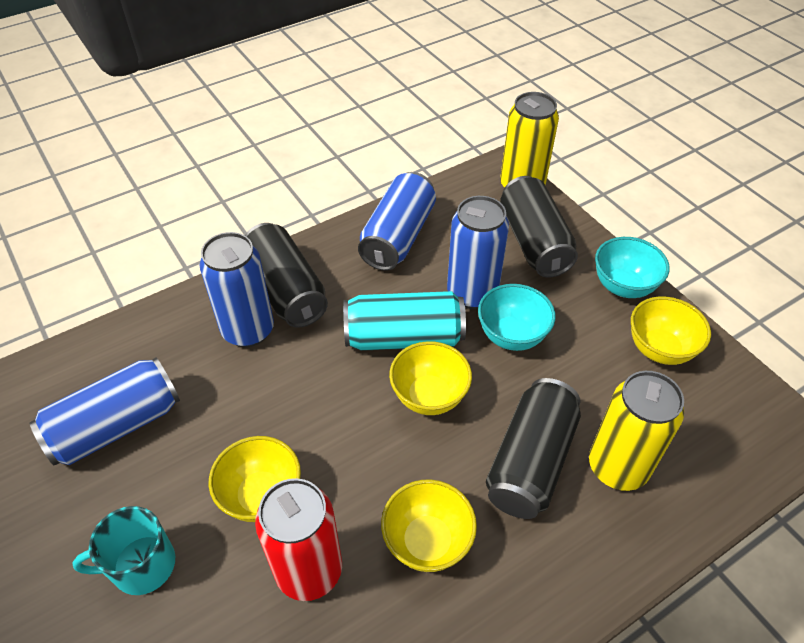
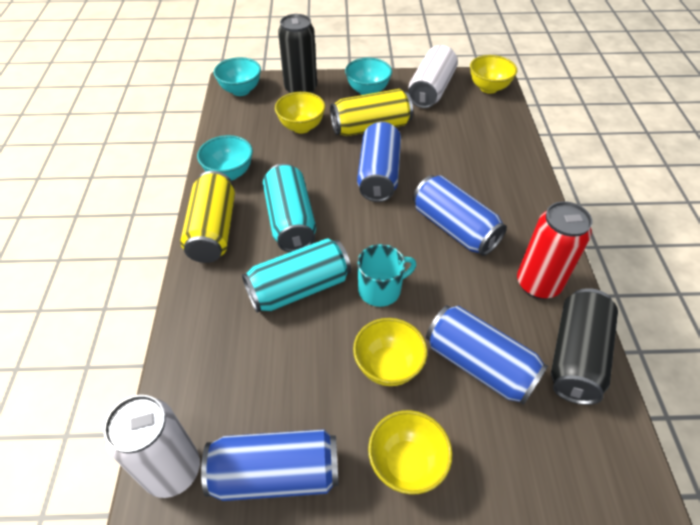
black can: [245,223,328,328] [486,378,581,519] [500,176,578,277] = 3 -> [278,14,317,93] [551,288,618,405] = 2
turquoise bowl: [478,284,556,351] [595,237,670,298] = 2 -> [197,135,253,181] [214,57,261,96] [345,58,392,95] = 3
turquoise can: [343,291,466,351] = 1 -> [242,238,351,313] [263,164,316,252] = 2
white can: none = 0 -> [104,395,200,498] [408,45,458,108] = 2

